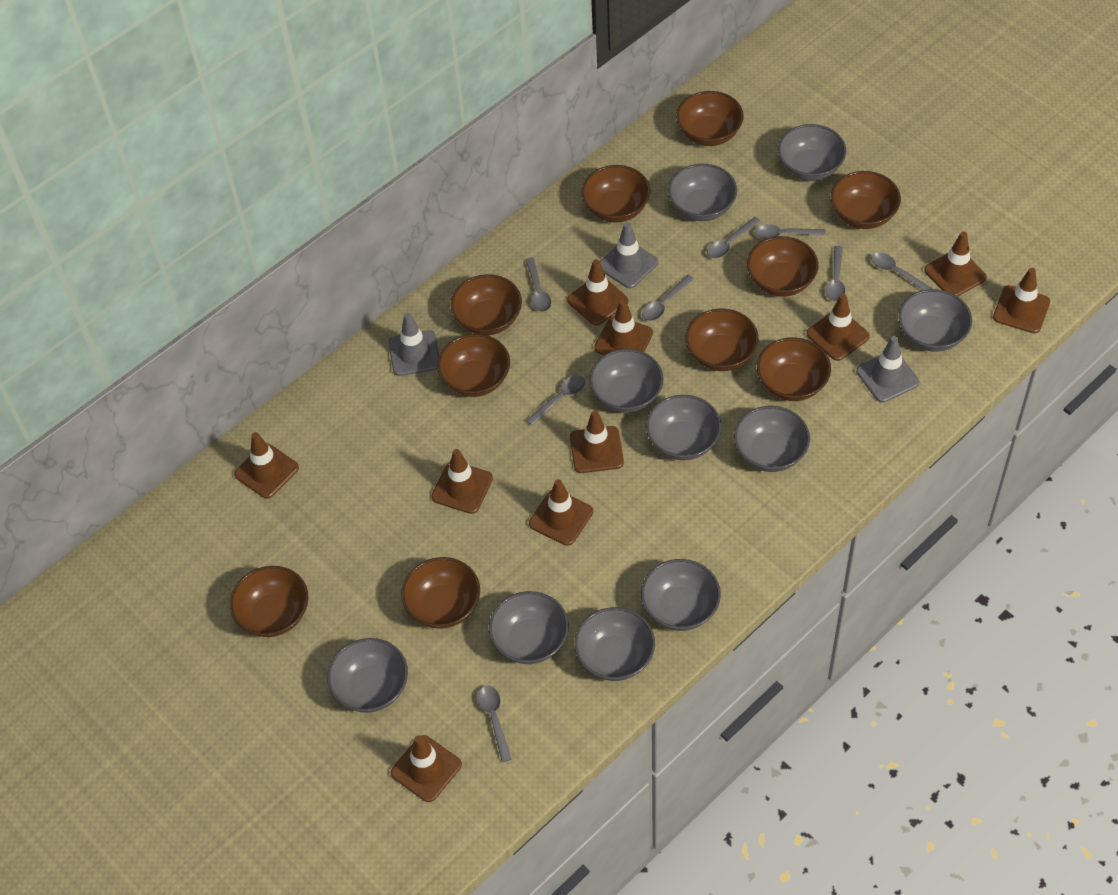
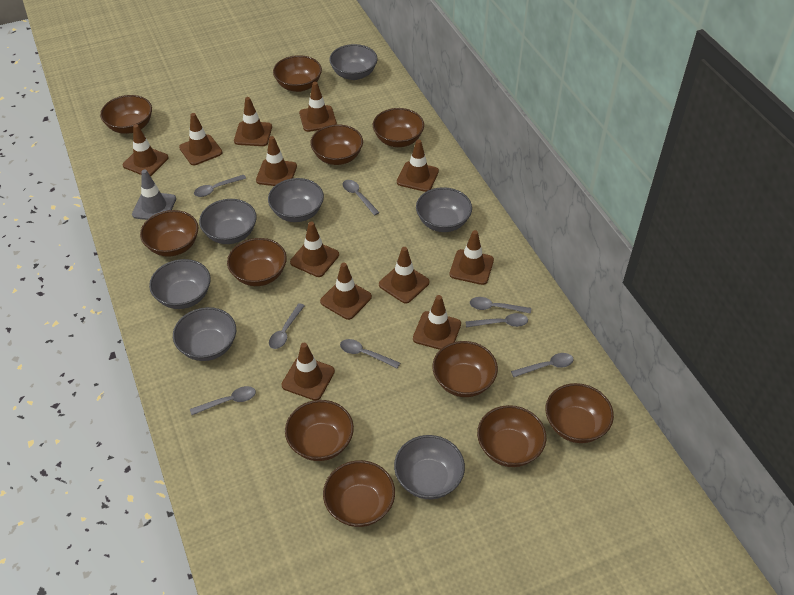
brown bowl: [230,566,308,637] [401,557,480,629] [437,334,510,397] [450,274,522,335] [582,165,651,222] [676,91,744,146] [685,309,759,371] [747,236,819,297] [757,337,831,401] [831,171,901,229] = 10 -> [100,95,152,134] [140,210,198,257] [227,238,287,286] [273,55,322,92] [285,400,354,461] [310,124,363,165] [323,460,395,527] [373,108,424,147] [432,341,498,397] [477,405,546,467] [545,383,614,443] = 11
brown traffic cone: [234,432,299,499] [391,735,462,802] [431,449,493,514] [529,479,593,546] [567,259,628,326] [570,410,624,473] [594,300,653,355] [807,294,870,361] [924,232,987,296] [993,268,1050,333] = 10 -> [123,124,169,176] [179,113,223,165] [234,97,272,146] [256,136,297,186] [282,343,335,400] [290,222,339,277] [299,82,337,132] [320,263,372,320] [379,247,430,303] [397,139,439,192] [413,295,461,350] [449,230,494,285] = 12
grey bowl: [327,638,408,713] [489,591,569,664] [574,607,655,681] [589,349,664,413] [641,559,721,631] [646,395,721,460] [668,164,737,221] [734,406,810,472] [778,124,846,181] [898,289,972,352] = 10 -> [149,259,211,309] [173,307,236,361] [199,199,257,244] [268,178,324,222] [329,44,378,80] [394,435,465,499] [416,187,472,232] = 7
grey traffic cone: [388,313,439,376] [600,222,658,288] [856,336,919,403] = 3 -> [132,169,176,220] = 1

